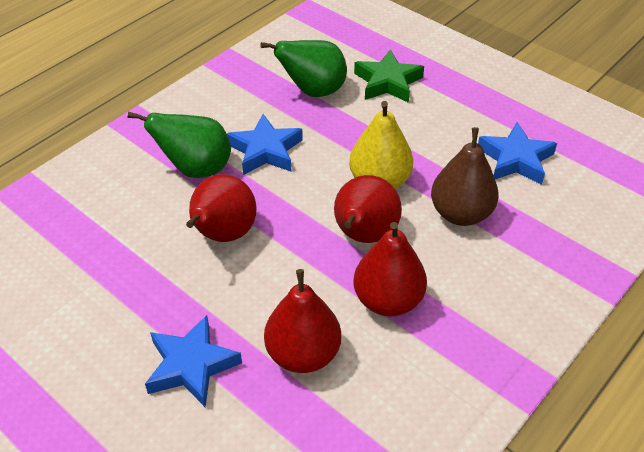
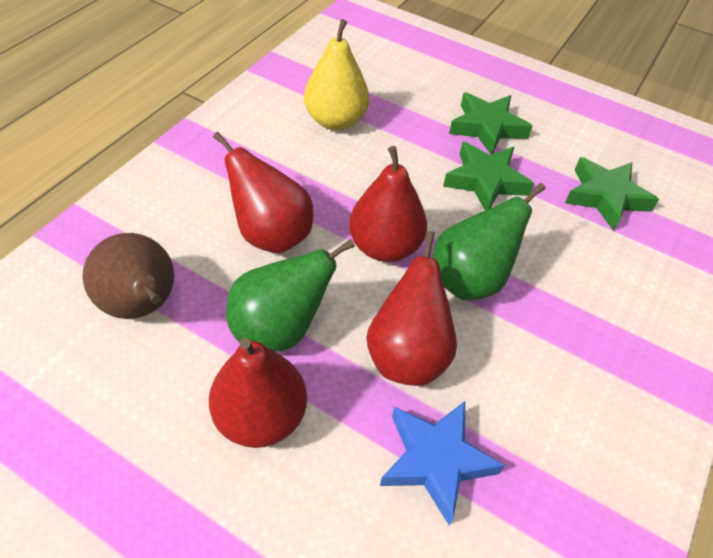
blue star: [145,315,242,408] [227,114,303,175] [478,122,557,185] = 3 -> [380,401,505,525] = 1
green star: [354,49,424,103] = 1 -> [443,142,534,210] [449,92,533,154] [565,157,659,231] = 3

